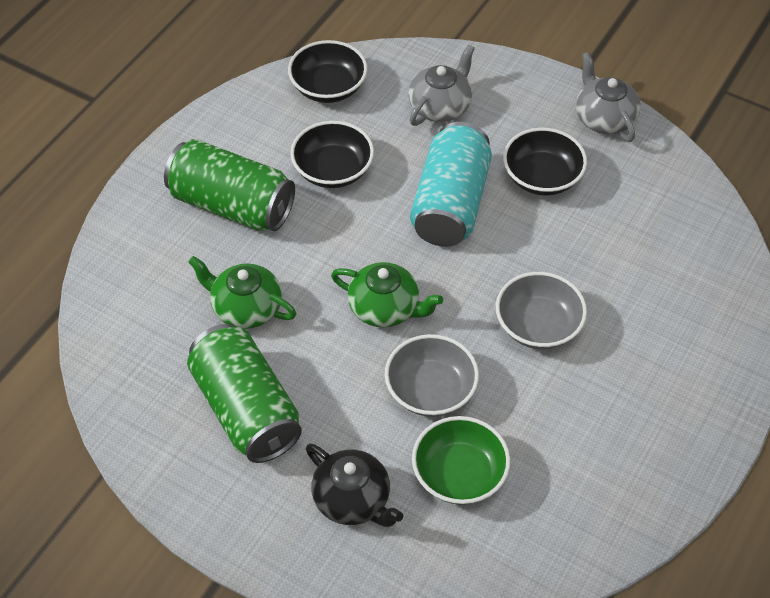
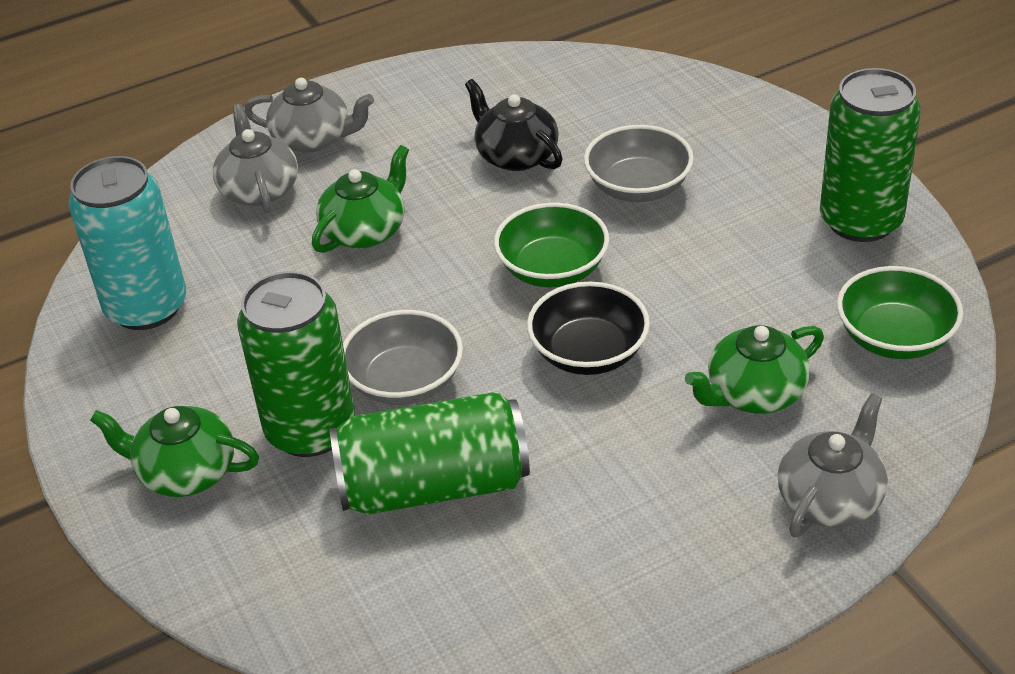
black bowl: [288,40,368,103] [290,121,374,188] [503,128,587,196] = 3 -> [527,282,650,375] = 1
green bowl: [412,416,510,505] = 1 -> [494,203,609,287] [837,266,963,359] = 2
green can: [164,139,295,231] [187,324,302,463] = 2 -> [237,271,356,457] [330,391,530,515] [820,68,921,242] = 3
green teapot: [188,256,296,329] [331,262,443,327] = 2 -> [90,406,259,497] [312,145,409,253] [685,325,824,414] = 3
grey teapot: [408,45,475,126] [576,52,641,142] = 2 -> [213,104,298,213] [244,78,374,153] [777,393,888,537] = 3

